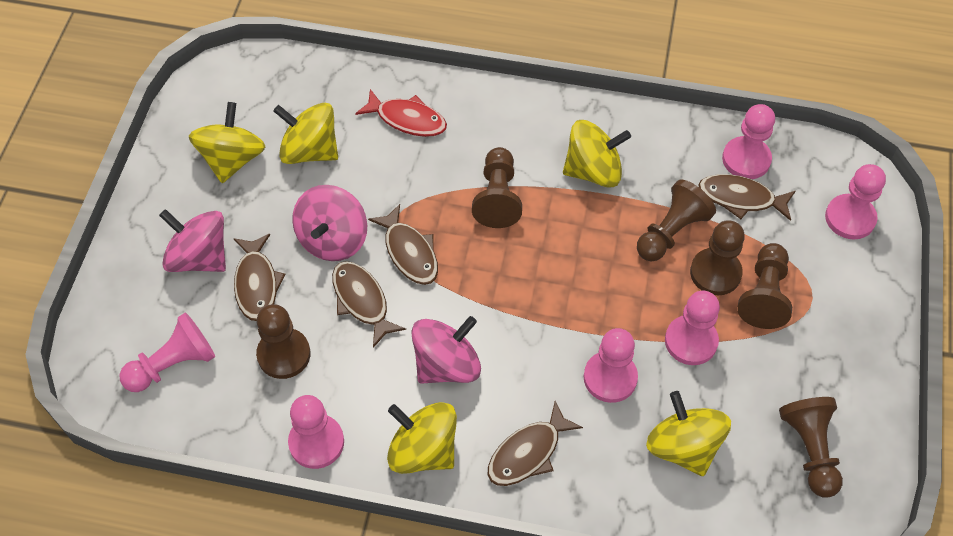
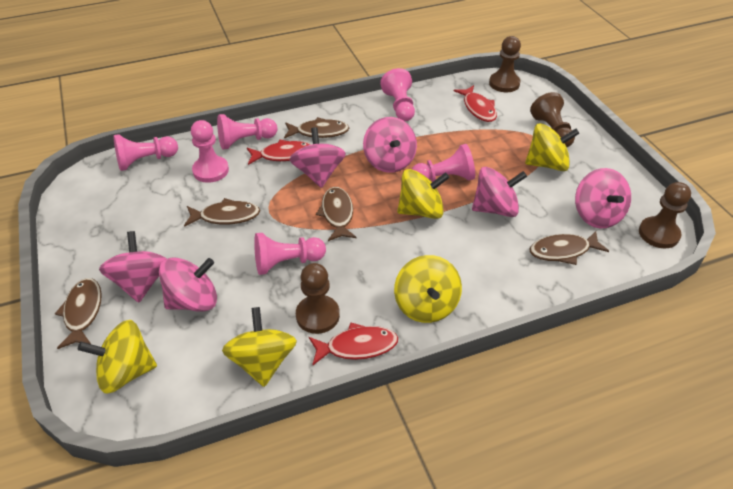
brown pawn: [256,304,311,379] [472,147,522,228] [637,180,716,262] [690,220,745,295] [737,243,792,329] [779,397,843,498] = 6 -> [296,263,340,334] [489,36,521,92] [530,92,575,147] [639,182,691,248] = 4
pink spinning top: [159,209,226,272] [292,185,367,261] [412,316,481,384] = 3 -> [99,231,167,303] [159,257,217,312] [289,127,346,188] [363,117,417,173] [472,167,527,217] [575,168,631,229] = 6
red fish: [355,89,447,137] = 1 -> [247,140,311,165] [309,323,398,366] [454,85,497,122] = 3

